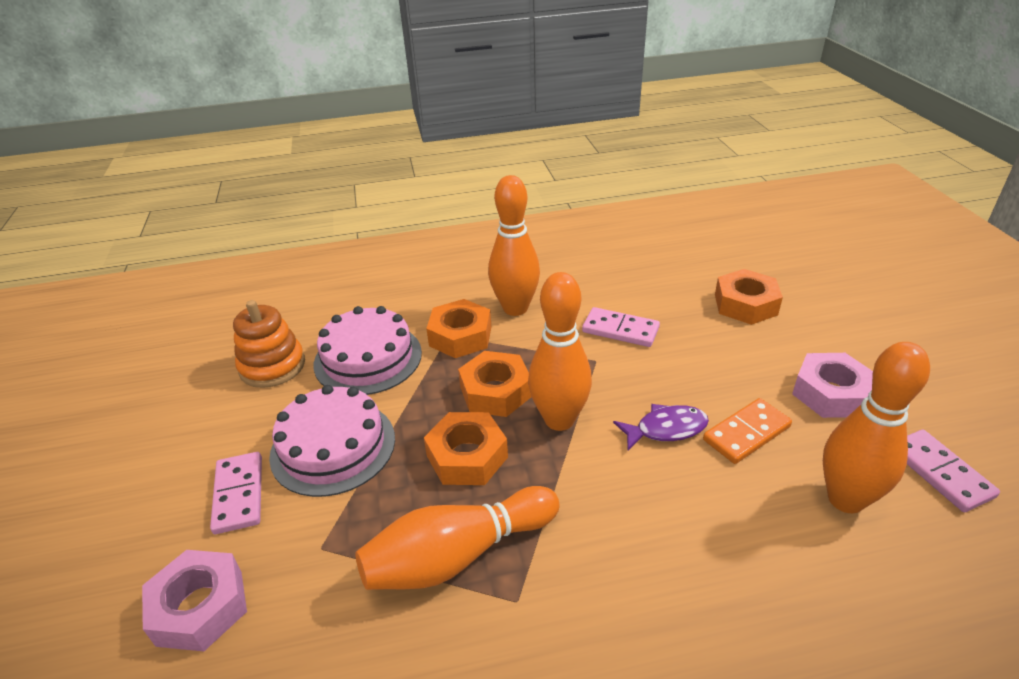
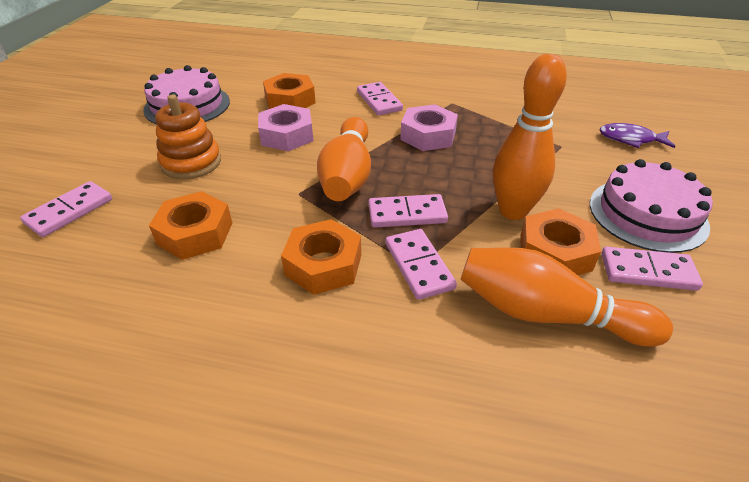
orange bowling pin: [355,486,560,590] [488,175,540,316] [528,272,592,431] [823,342,930,513] = 4 -> [317,117,371,201] [460,248,673,347] [493,54,567,220] = 3
orange domino: [703,398,792,464] = 1 -> none = 0
pink domino: [210,452,262,534] [582,307,660,347] [907,430,1000,512] = 3 -> [20,181,112,237] [357,82,403,115] [369,194,448,228] [386,229,457,300] [602,247,703,291] = 5

